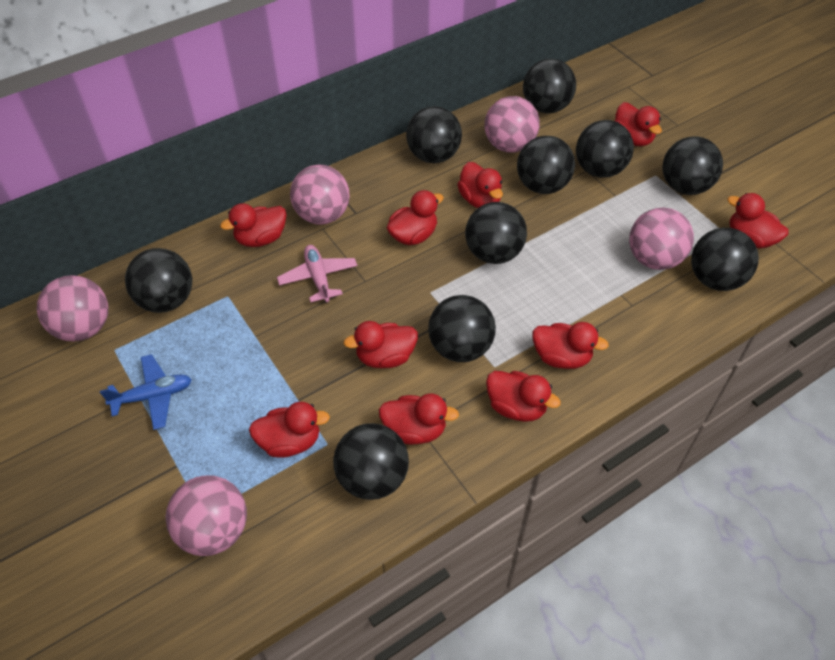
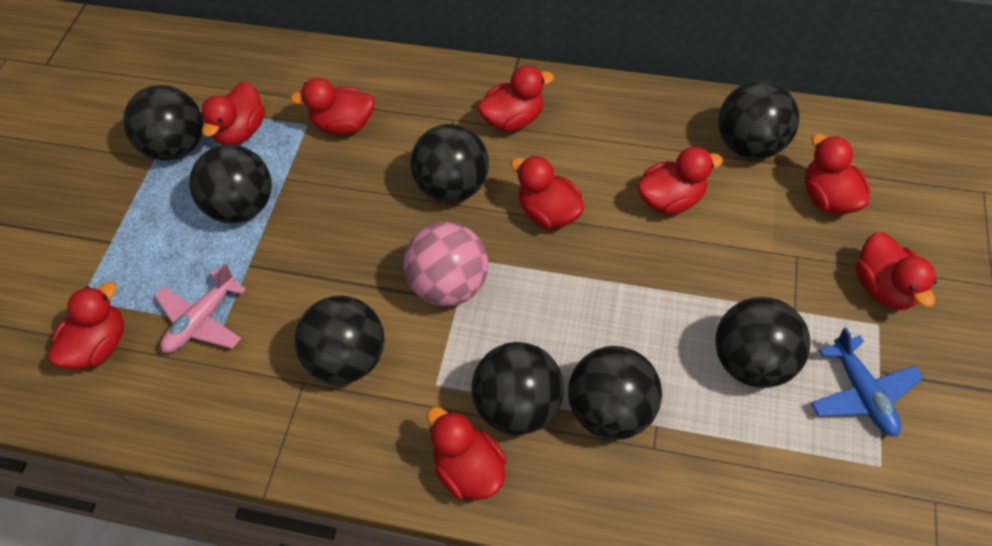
black ball: [125,248,192,313] [333,423,409,500] [406,106,462,163] [428,295,496,362] [465,202,527,264] [517,136,575,194] [523,59,576,113] [576,120,634,178] [662,136,723,195] [691,228,759,291] = 10 -> [123,85,203,161] [189,144,272,223] [294,296,385,385] [410,124,489,203] [471,342,564,435] [568,346,662,440] [715,297,811,388] [718,80,799,159] = 8
pink ball: [37,275,108,342] [166,475,247,556] [290,165,350,225] [484,96,540,153] [629,208,694,270] = 5 -> [404,222,488,306] = 1
red duck: [220,203,286,247] [249,402,330,458] [344,321,418,368] [379,394,459,445] [387,190,444,245] [457,162,503,208] [486,371,561,422] [532,322,609,369] [615,102,662,146] [727,193,789,249] = 10 -> [48,282,124,369] [200,82,265,145] [290,78,375,135] [427,407,507,500] [477,66,554,131] [511,155,585,229] [637,147,723,215] [805,134,870,215] [855,232,937,310] = 9

